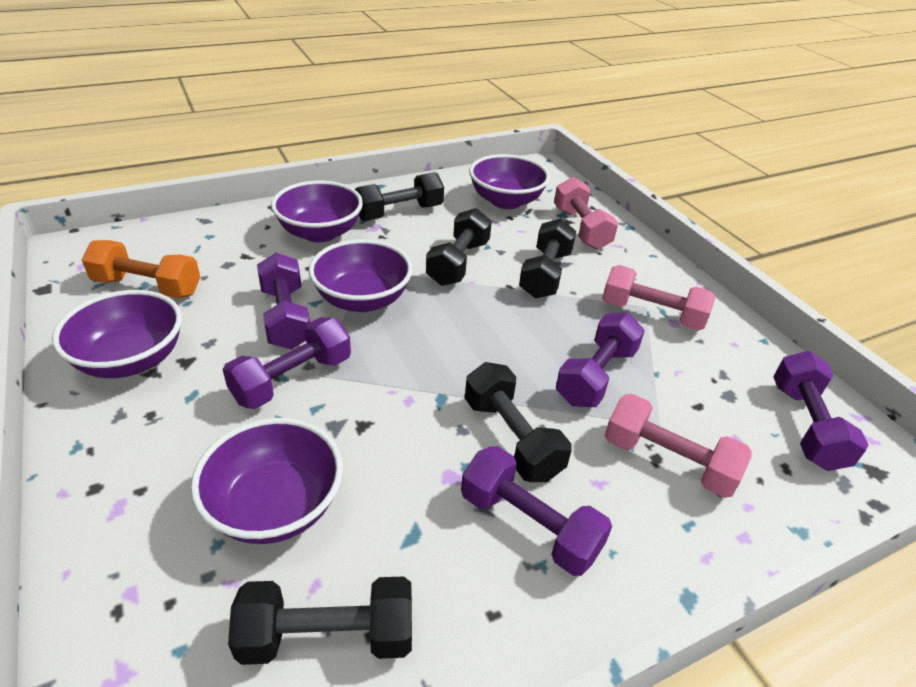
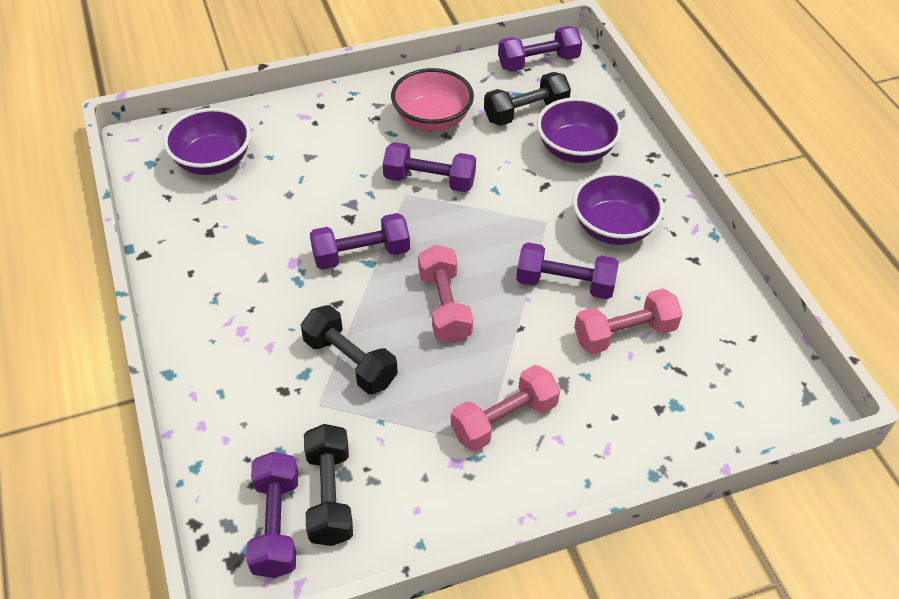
black dumbbell: [228,576,412,665] [355,172,444,221] [426,208,492,286] [465,362,572,482] [519,218,576,298] = 5 -> [300,305,398,394] [304,424,353,546] [484,72,571,126] = 3
orange dumbbell: [82,240,200,298] = 1 -> none = 0
pink bowl: none = 0 -> [391,68,474,131] = 1
purple bowl: [52,290,182,378] [191,418,343,544] [271,181,363,243] [308,239,413,312] [469,154,550,209] = 5 -> [163,108,251,175] [537,97,622,163] [573,172,664,245] = 3

